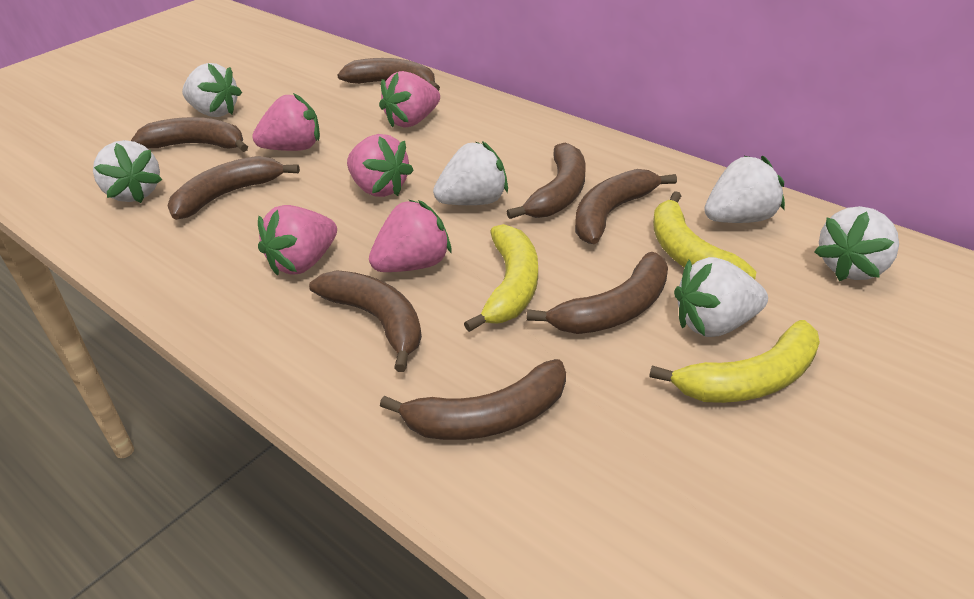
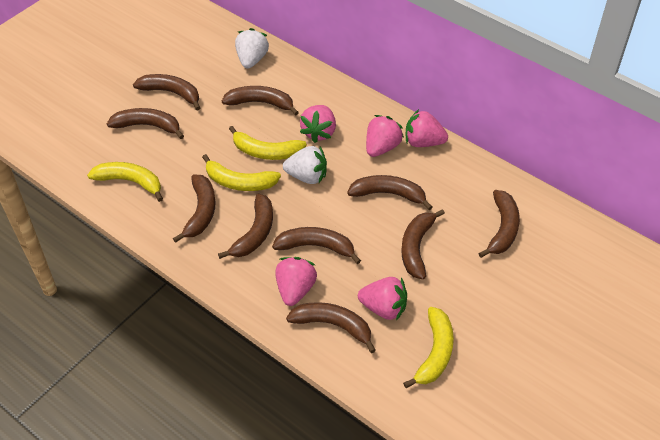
brown banana: [131,117,248,152] [167,156,300,220] [309,271,422,372] [337,58,440,91] [380,359,566,440] [507,142,586,219] [526,252,668,334] [575,169,677,244] = 8 -> [107,108,184,139] [133,74,200,111] [173,174,216,243] [218,194,273,259] [222,86,299,115] [272,227,361,264] [286,302,376,353] [347,175,432,210] [401,209,445,279] [479,190,520,258] = 10
white strawberry: [93,140,162,203] [182,63,242,117] [433,141,508,205] [674,257,768,337] [704,155,785,223] [814,206,899,281] = 6 -> [235,28,269,69] [283,146,327,184] = 2
yellow banana: [464,224,538,332] [649,320,820,403] [653,191,757,279] = 3 -> [87,162,163,202] [202,154,281,191] [229,126,307,160] [403,307,454,388] = 4

